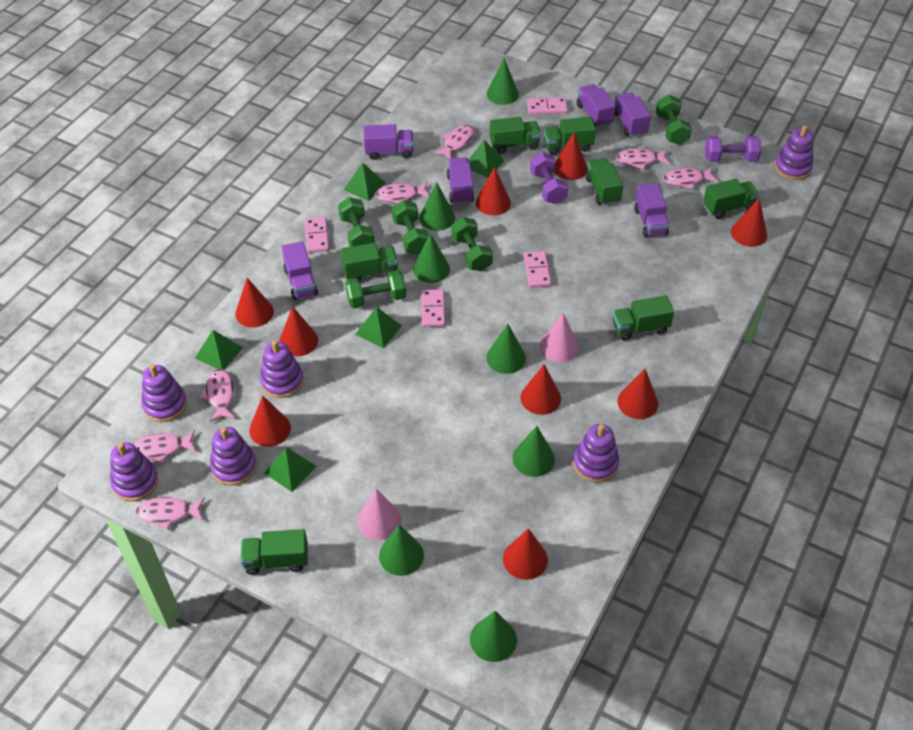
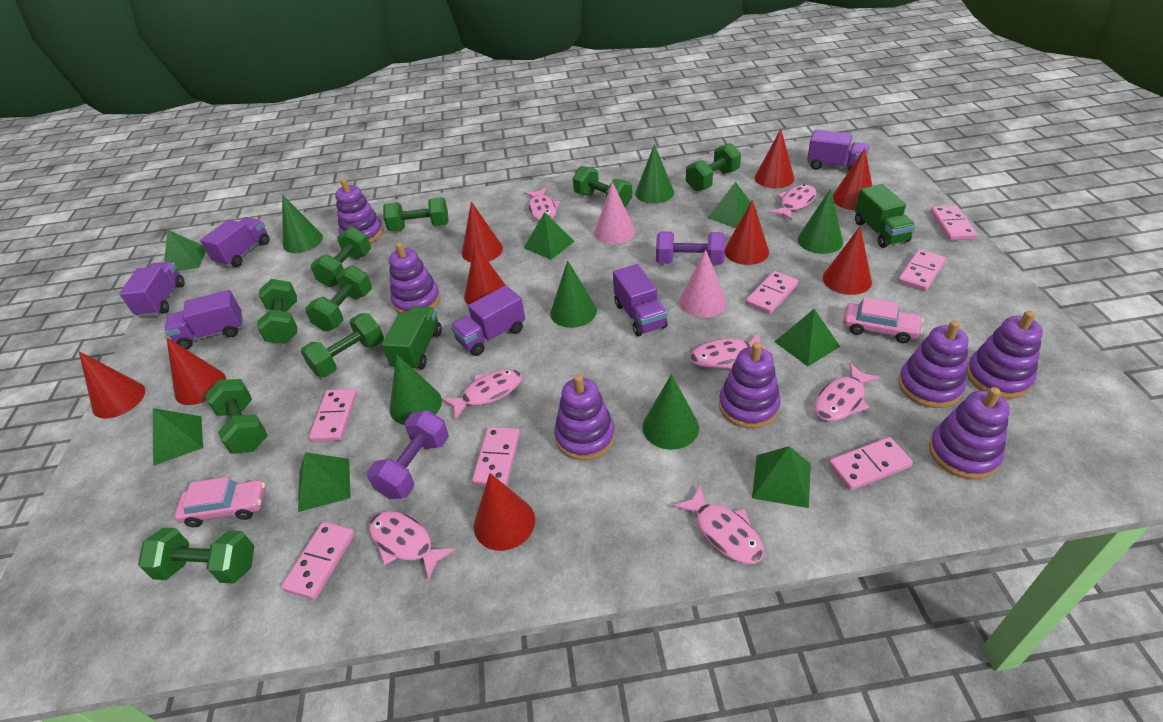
green cone: [379,525,424,576] [413,233,450,283] [420,182,455,231] [470,611,517,662] [486,324,526,374] [487,58,519,105] [513,426,555,477] = 7 -> [282,194,323,253] [390,354,442,425] [550,260,597,328] [635,144,674,204] [642,374,699,450] [798,188,843,254] = 6
green dumbbell: [338,197,375,247] [345,270,406,308] [392,200,429,254] [451,217,493,271] [656,95,692,145] = 5 -> [138,528,255,584] [205,379,268,454] [257,279,297,344] [301,313,384,377] [305,265,372,331] [310,227,371,287] [383,197,449,231] [573,166,632,208] [686,143,741,191] = 9
green pyramid: [195,330,243,370] [264,448,317,492] [344,162,385,201] [355,307,402,348] [468,140,504,178] = 5 -> [153,408,203,466] [164,229,206,271] [298,452,351,512] [524,212,575,260] [708,182,757,228] [752,446,811,508] [774,309,840,366] = 7
green truck: [240,529,308,575] [341,243,398,281] [490,117,541,154] [543,117,596,155] [586,158,623,206] [613,295,674,341] [703,179,760,219] = 7 -> [382,306,442,370] [855,184,916,248] = 2
pink car: none = 0 -> [174,477,266,527] [843,297,923,343] = 2
pink domino: [305,217,329,253] [421,289,445,327] [524,251,551,288] [527,98,568,114] = 4 -> [281,522,355,600] [309,389,357,442] [472,427,520,486] [745,271,798,314] [828,437,913,491] [898,249,946,291] [930,205,977,241] = 7
purple stacking toy: [110,442,159,501] [141,364,187,422] [210,427,257,486] [260,340,304,398] [573,424,619,482] [774,125,813,180] = 6 -> [335,179,383,243] [389,242,440,313] [554,374,615,460] [719,342,781,429] [898,320,969,408] [929,387,1010,480] [966,310,1043,399] = 7

